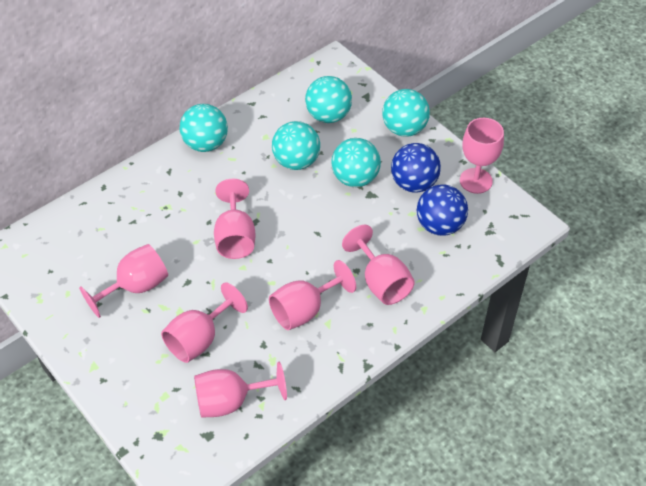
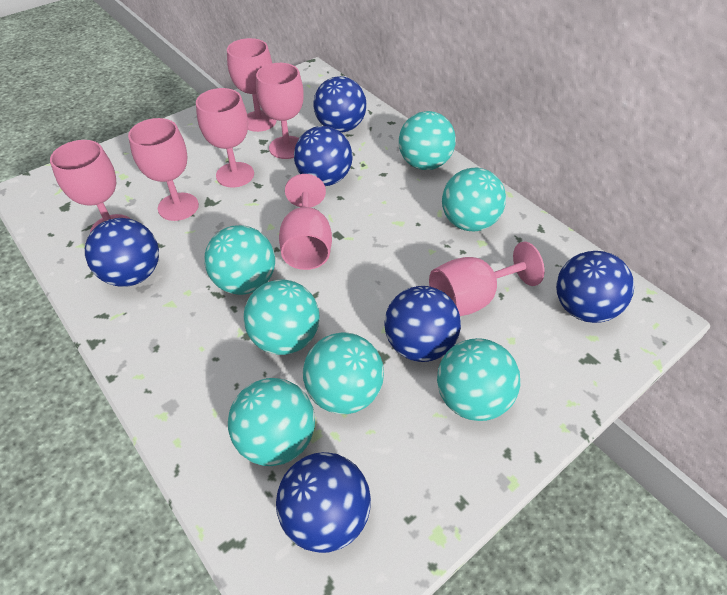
blue ball: [391,143,441,192] [417,184,468,236] = 2 -> [85,218,159,286] [276,452,371,553] [294,126,352,186] [313,76,367,132] [384,286,461,362] [556,251,634,323] = 6
turquoise ball: [180,104,228,152] [272,121,320,170] [305,76,352,123] [331,138,381,187] [382,89,430,137] = 5 -> [204,225,275,295] [228,378,315,466] [243,279,319,355] [303,332,384,414] [399,111,456,170] [437,338,520,421] [442,167,506,231] = 7

